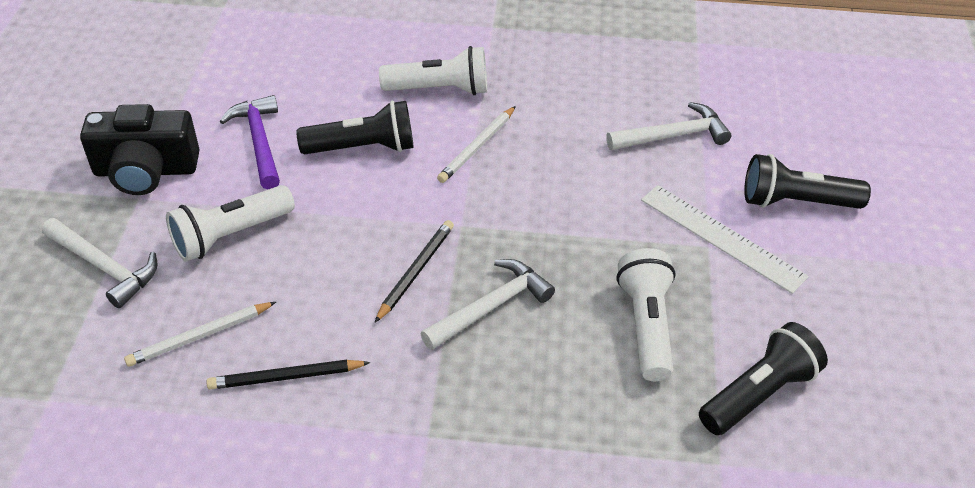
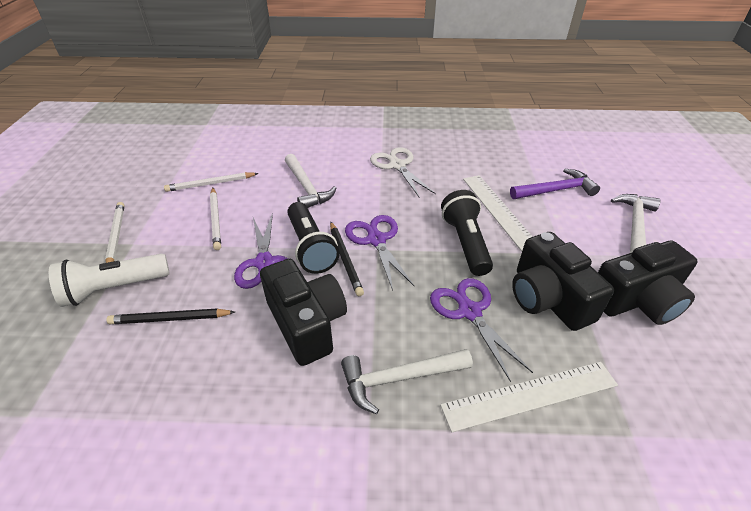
black camera: [80,104,200,195] = 1 -> [260,259,347,366] [512,232,614,331] [598,241,698,325] = 3
black flashlight: [297,101,414,154] [699,322,828,435] [744,154,871,209] = 3 -> [287,202,340,274] [441,190,493,276] = 2
purple scissors: none = 0 -> [234,213,288,289] [345,215,414,291] [430,278,533,382] = 3
white flashlight: [166,185,295,262] [379,46,487,95] [617,248,676,381] = 3 -> [49,254,170,307] = 1
white pencil: [124,302,276,367] [437,106,516,183] = 2 -> [105,202,125,263] [164,172,259,192] [210,188,221,250] = 3
white ruler: [641,185,809,294] = 1 -> [440,362,618,432] [463,175,533,251] = 2
white scissors: none = 0 -> [370,147,436,198] = 1

